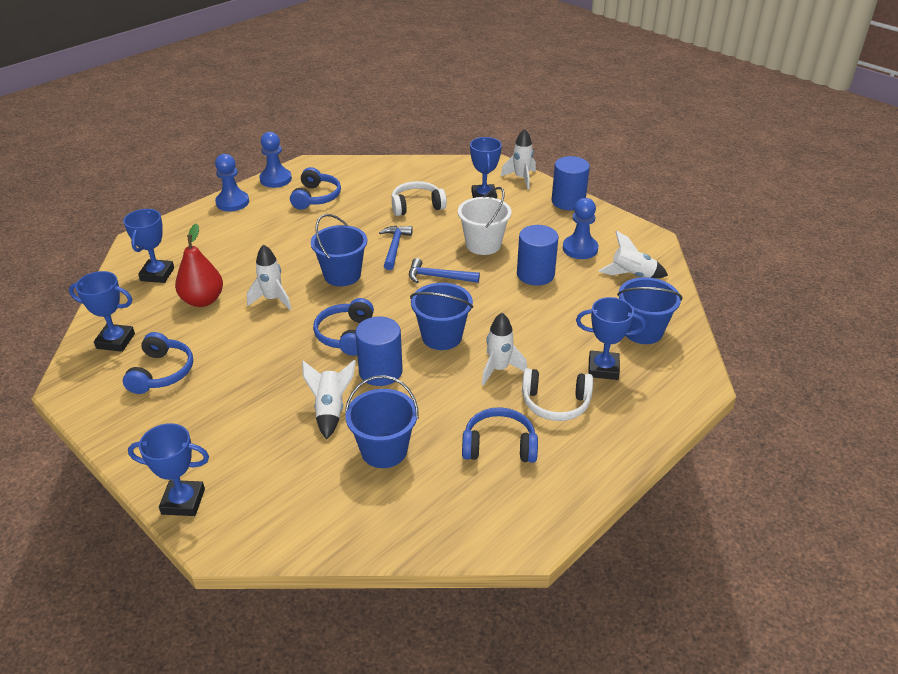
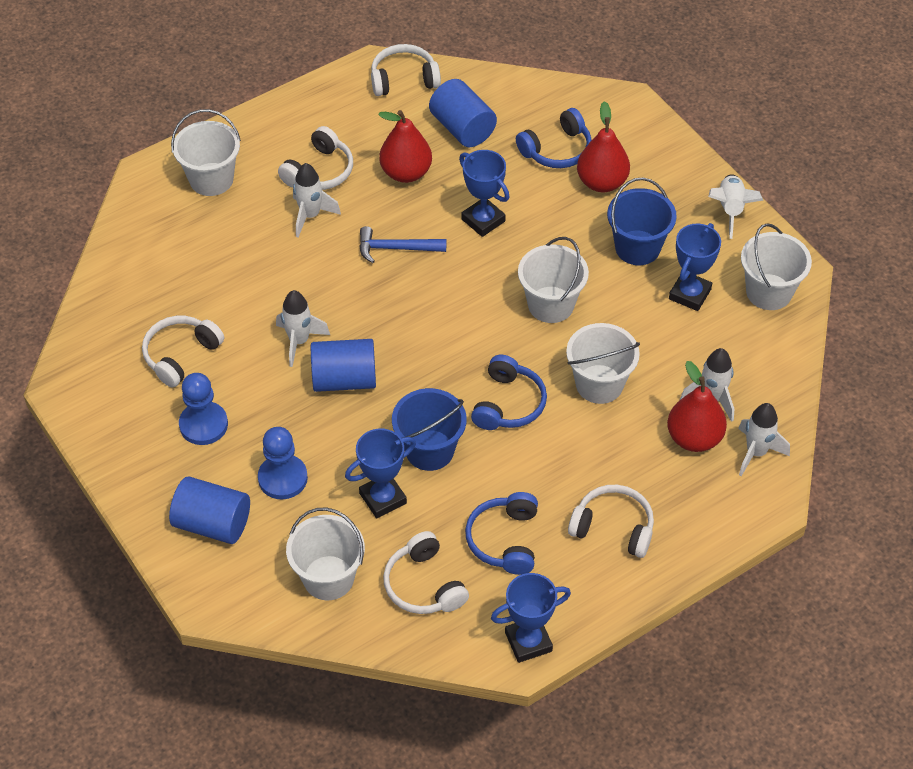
blue bucket: [311,214,367,286] [345,375,419,468] [410,283,473,350] [617,277,682,344] = 4 -> [392,388,467,471] [607,178,677,265] = 2
blue hammer: [379,226,413,270] [409,258,480,283] = 2 -> [359,226,446,263] = 1
blue headphones: [123,332,193,394] [290,167,341,210] [313,298,374,356] [462,407,538,463] = 4 -> [465,492,538,575] [471,355,547,430] [516,108,592,168] = 3
blue pawn: [215,154,249,211] [260,132,292,188] [563,198,598,259] = 3 -> [179,373,228,445] [258,427,308,499] = 2
blue trophy: [69,271,135,352] [123,209,174,283] [128,423,209,516] [470,137,502,199] [576,297,646,380] = 5 -> [345,428,416,518] [459,150,509,237] [491,573,571,663] [669,223,721,311] = 4
red pear: [175,223,223,307] = 1 -> [378,110,432,183] [577,101,630,192] [667,361,727,452] = 3
white bucket: [458,187,511,255] = 1 -> [171,109,241,196] [286,507,365,600] [518,237,589,323] [566,323,640,404] [741,223,812,310] = 5
white headphones: [391,181,447,216] [522,368,593,421] = 2 -> [142,316,224,388] [278,126,353,190] [371,44,441,96] [383,531,469,614] [568,485,654,558] = 5

